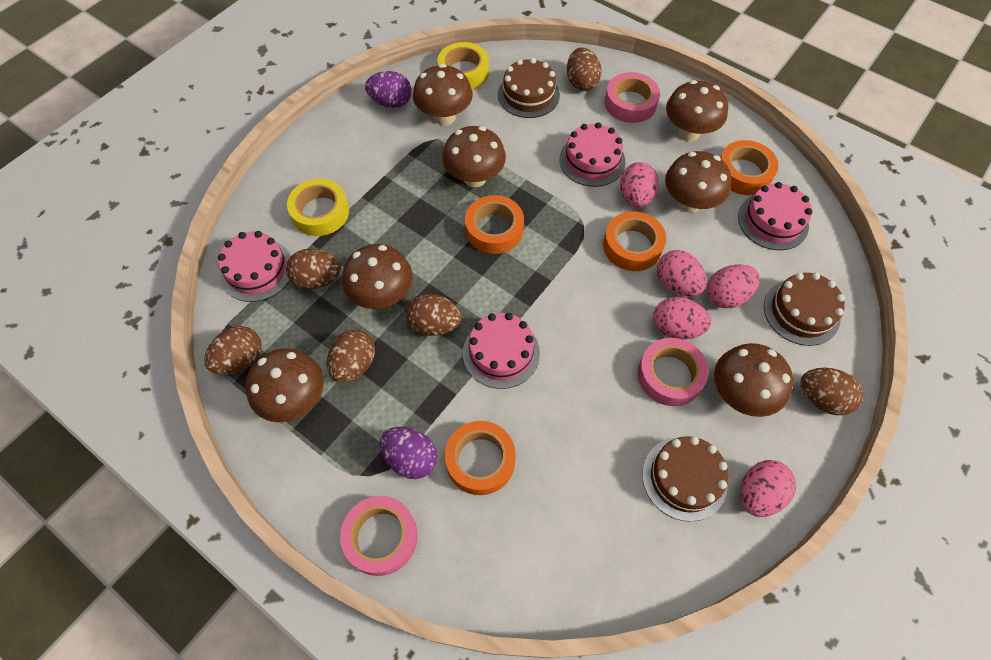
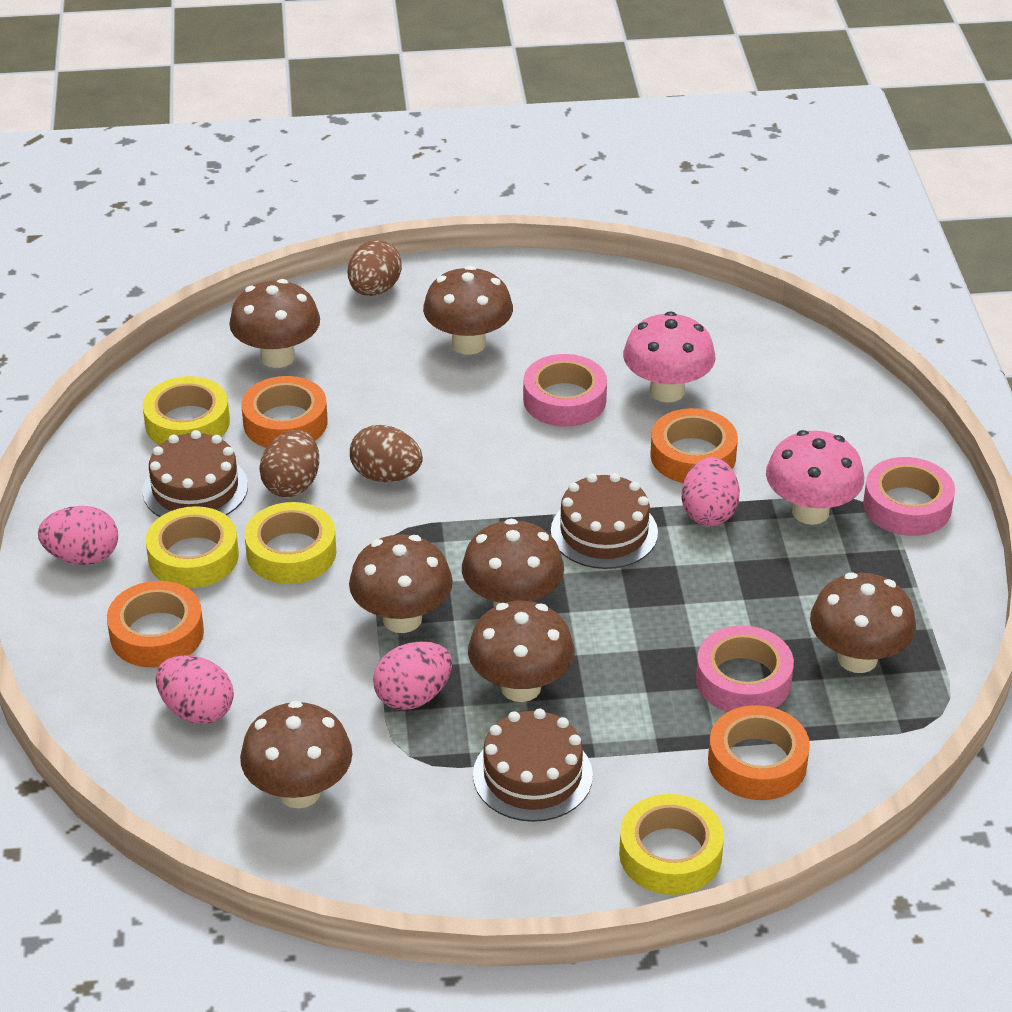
brown egg: [204,326,262,374] [286,249,341,289] [327,329,375,382] [406,294,461,336] [567,48,602,91] [801,368,863,415] = 6 -> [259,430,319,497] [348,240,402,296] [350,425,423,482] = 3
pink cake: [218,231,291,302] [463,313,540,389] [559,122,626,187] [738,182,812,250] = 4 -> none = 0
pink egg: [620,162,659,208] [653,297,711,339] [657,250,707,296] [707,264,760,308] [740,460,796,517] = 5 -> [38,506,118,565] [155,655,234,724] [373,642,452,710] [681,457,740,526] = 4
pink mushroom: none = 0 -> [623,311,716,403] [766,430,864,525] = 2
purple egg: [365,71,412,108] [380,427,437,479] = 2 -> none = 0
yellow tape: [287,178,349,236] [438,42,489,90] = 2 -> [143,376,230,445] [146,506,239,589] [245,502,336,584] [619,794,724,895] = 4

